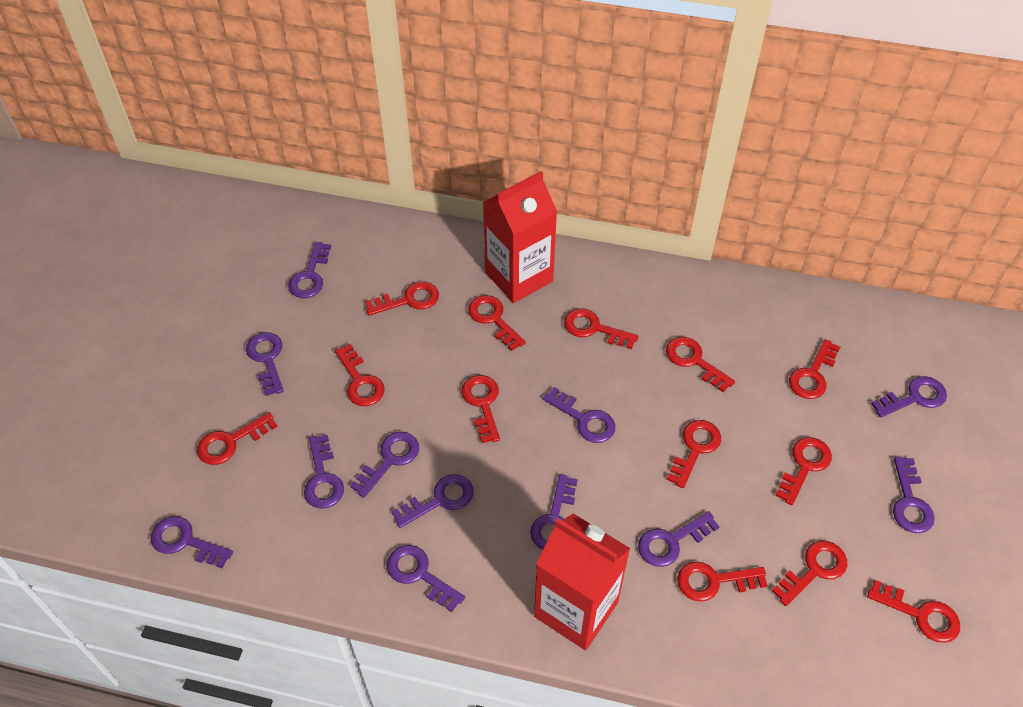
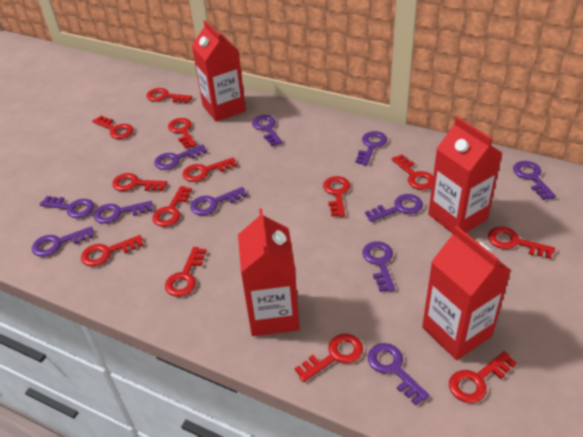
purple key: [151,516,233,568] [246,332,284,396] [288,242,331,298] [304,435,344,509] [350,432,419,498] [387,545,465,612] [392,474,474,528] [530,474,578,550] [543,387,615,443] [638,511,720,567] [871,376,947,418] [893,457,935,533] = 12 -> [32,227,94,257] [40,196,94,218] [94,201,153,224] [154,144,207,170] [190,187,247,215] [252,115,283,146] [356,131,387,166] [362,241,395,292] [365,194,423,222] [368,343,430,405] [513,161,556,200] = 11
red carton: [483,171,557,303] [534,513,630,650] = 2 -> [192,20,246,122] [238,208,300,336] [422,226,511,360] [428,117,502,234] = 4

